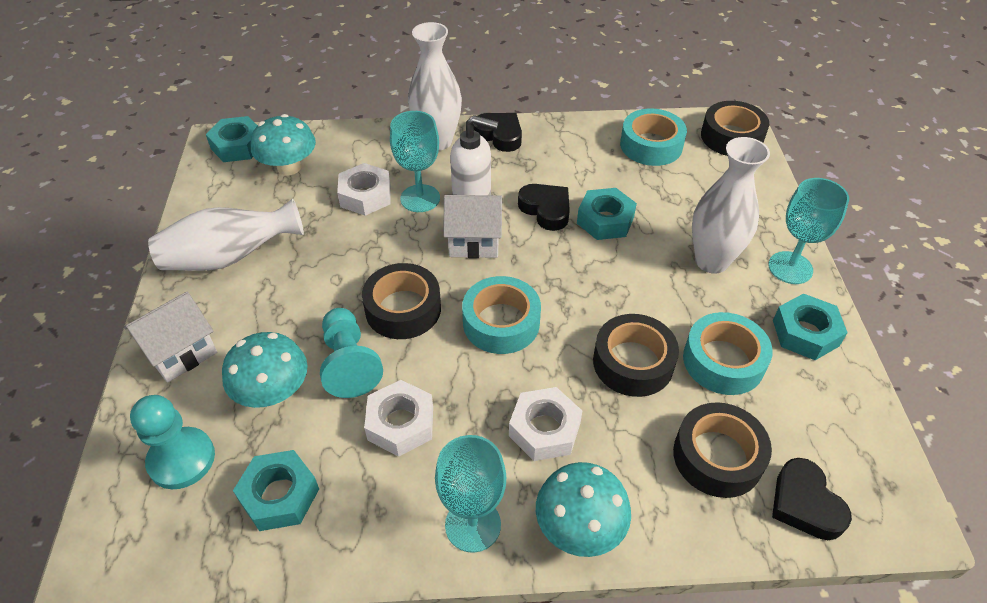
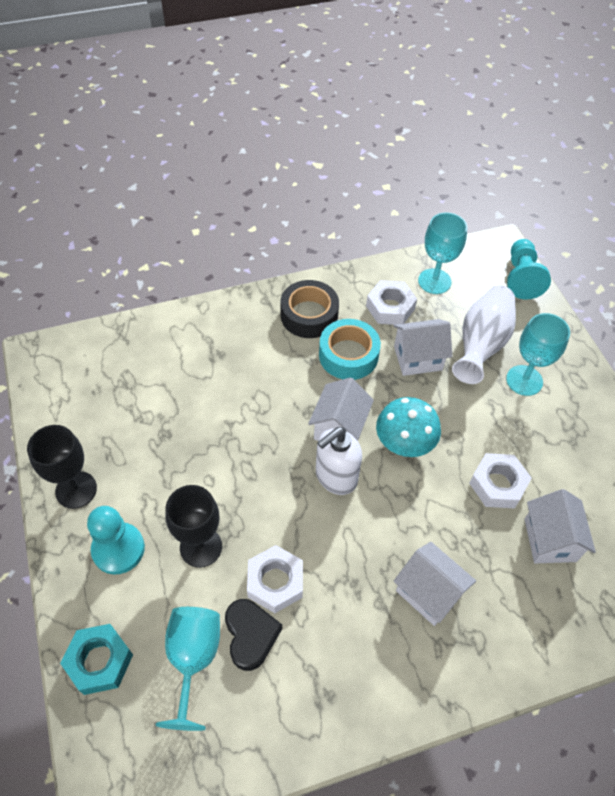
black goblet: none = 0 -> [27,425,97,509] [165,485,222,568] = 2
black heart: [474,113,522,152] [518,184,570,231] [772,458,852,540] = 3 -> [225,599,282,671] = 1
black tape: [362,263,441,339] [593,314,679,397] [673,402,772,498] [701,101,769,156] = 4 -> [280,280,339,338] = 1
turquoise mushroom: [222,332,308,408] [251,114,316,175] [536,462,631,557] = 3 -> [376,397,441,457] = 1
turquoise nut: [206,116,258,162] [233,450,319,531] [577,188,637,240] [773,293,848,360] = 4 -> [60,624,133,695] = 1
turquoise tape: [462,276,541,354] [620,108,687,166] [683,312,773,395] = 3 -> [319,319,381,380] = 1
white house: [124,292,217,383] [444,195,502,258] = 2 -> [308,377,374,441] [393,319,452,376] [393,542,476,626] [525,489,596,563] = 4
white vase: [148,199,304,271] [408,22,462,151] [692,137,770,274] = 3 -> [452,285,516,384] = 1

